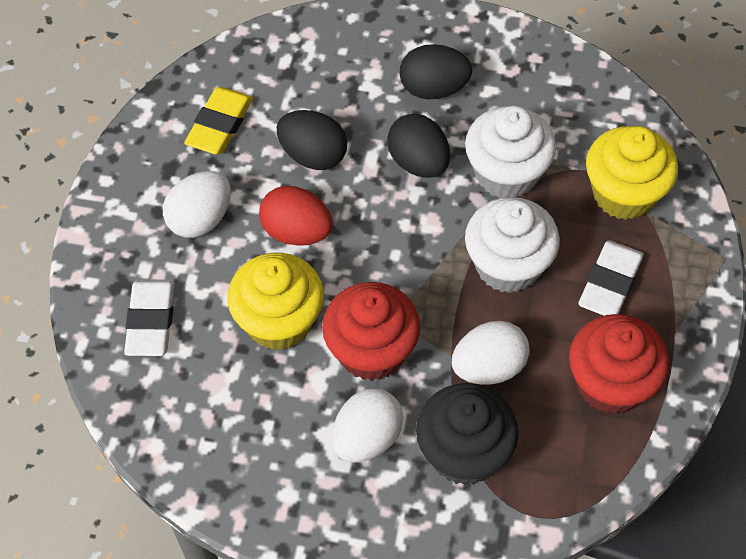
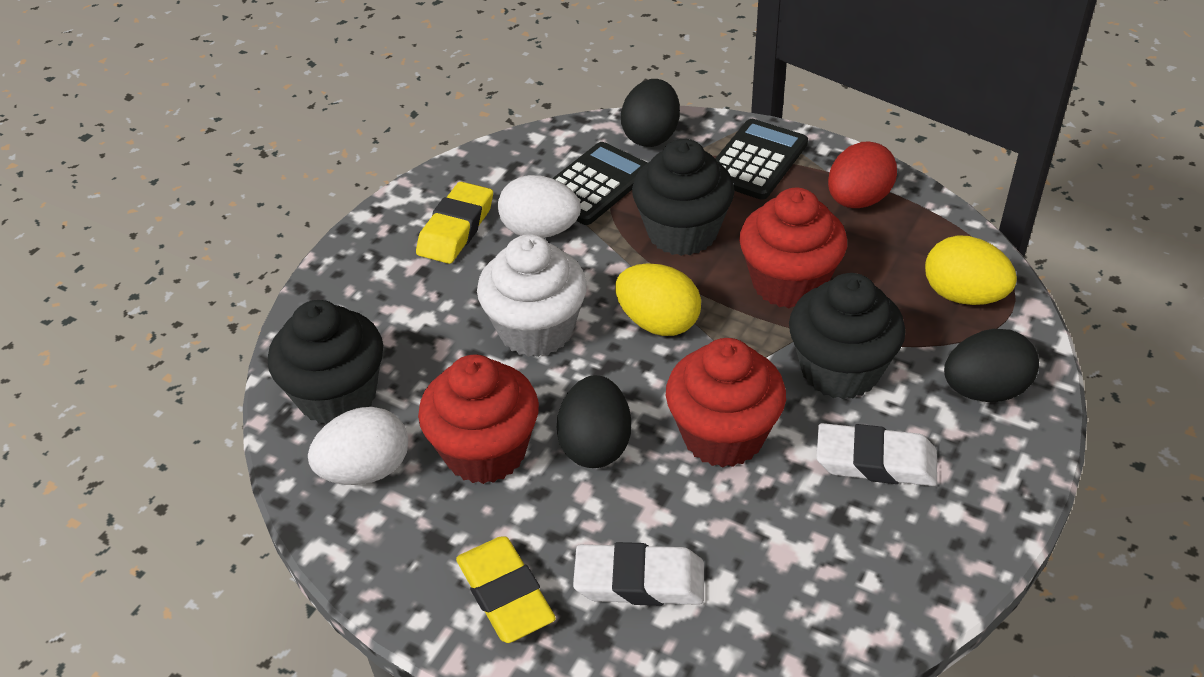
black calculator: none = 0 -> [553,142,647,225] [715,119,808,200] = 2
black cupcake: [416,383,519,485] = 1 -> [268,300,383,424] [632,139,735,256] [789,273,906,399] = 3
red cupcake: [322,282,420,381] [569,314,669,414] = 2 -> [418,355,539,484] [666,338,786,467] [739,188,847,308] = 3
white cupcake: [465,105,556,198] [465,197,560,293] = 2 -> [477,234,587,357] = 1
white egg: [163,171,231,238] [332,388,404,463] [452,321,530,384] = 3 -> [308,407,408,485] [498,175,581,238] = 2
yellow cupcake: [227,253,324,350] [586,126,678,220] = 2 -> none = 0
yellow egg: none = 0 -> [616,263,701,336] [925,235,1017,305] = 2
yellow eraser: [184,87,253,154] = 1 -> [416,182,493,264] [456,536,556,643] = 2

